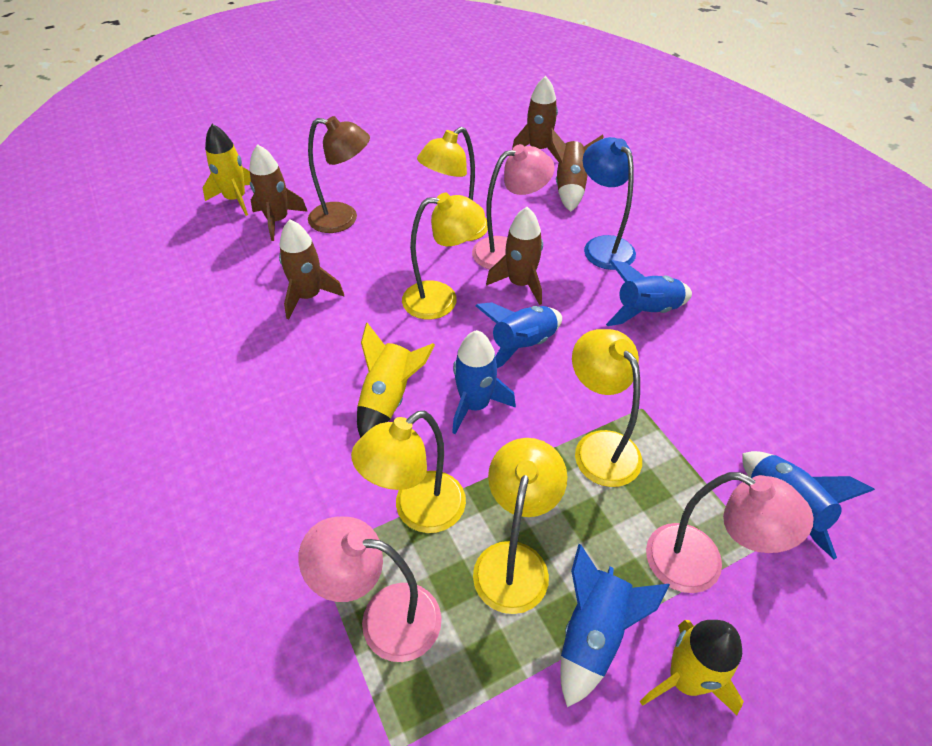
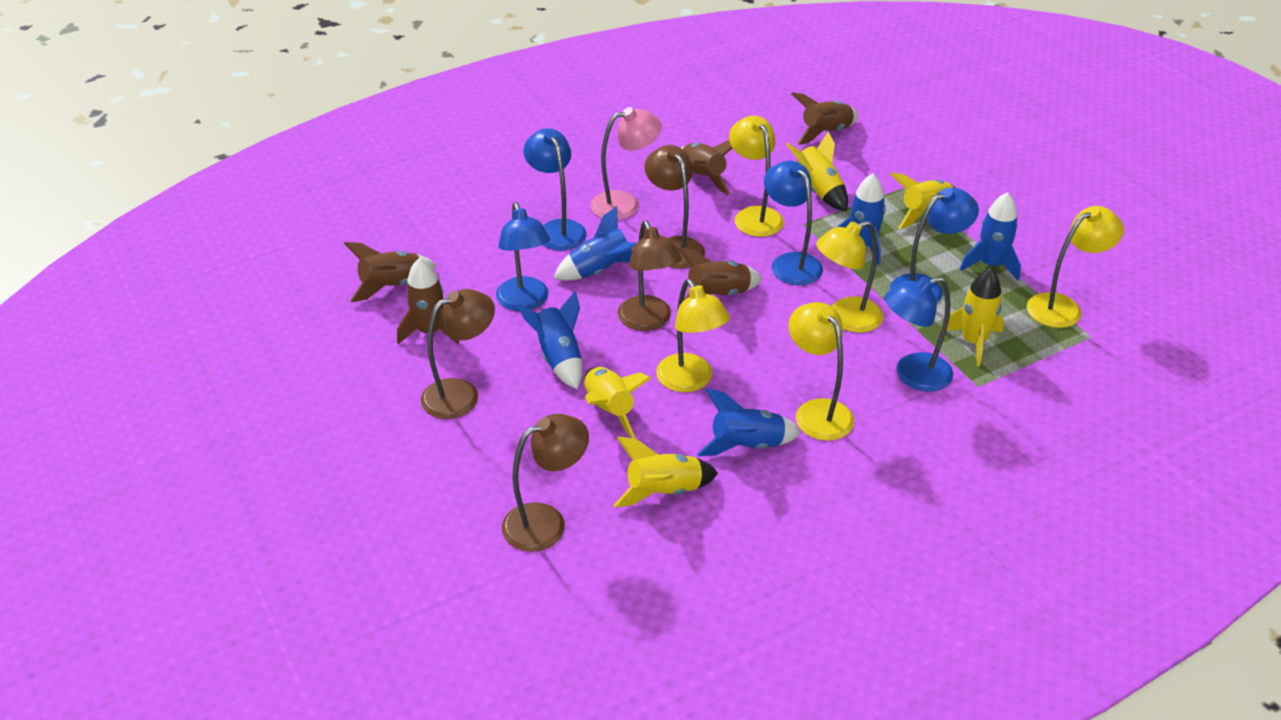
blue lamp: [583,137,636,270] = 1 -> [496,202,550,311] [524,128,587,251] [764,161,823,285] [885,276,953,392] [890,188,979,303] = 5
brown lamp: [308,116,370,233] = 1 -> [421,289,495,419] [502,414,589,552] [618,220,682,331] [645,145,705,269] = 4
pink lamp: [298,517,442,662] [472,144,555,270] [646,472,814,593] = 3 -> [590,107,662,220] = 1
yellow rocket: [203,124,251,216] [357,323,435,438] [640,620,744,715] = 3 -> [584,367,651,439] [613,436,718,508] [786,132,848,211] [890,173,955,229] [940,268,1004,366] = 5

